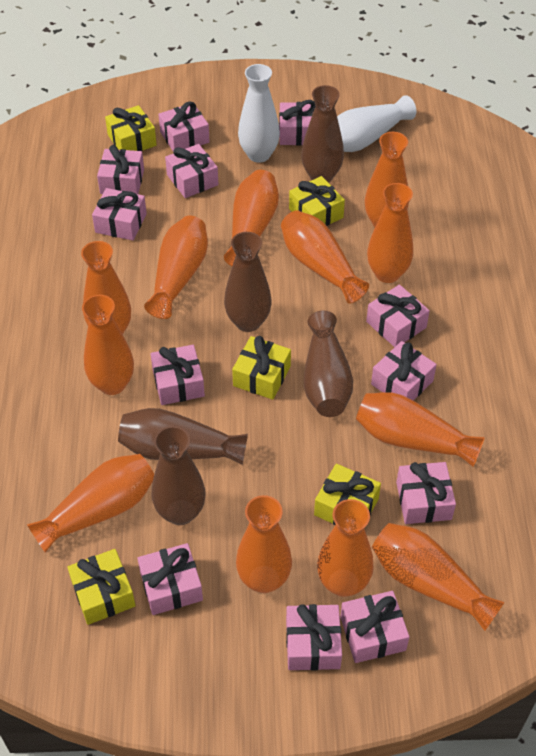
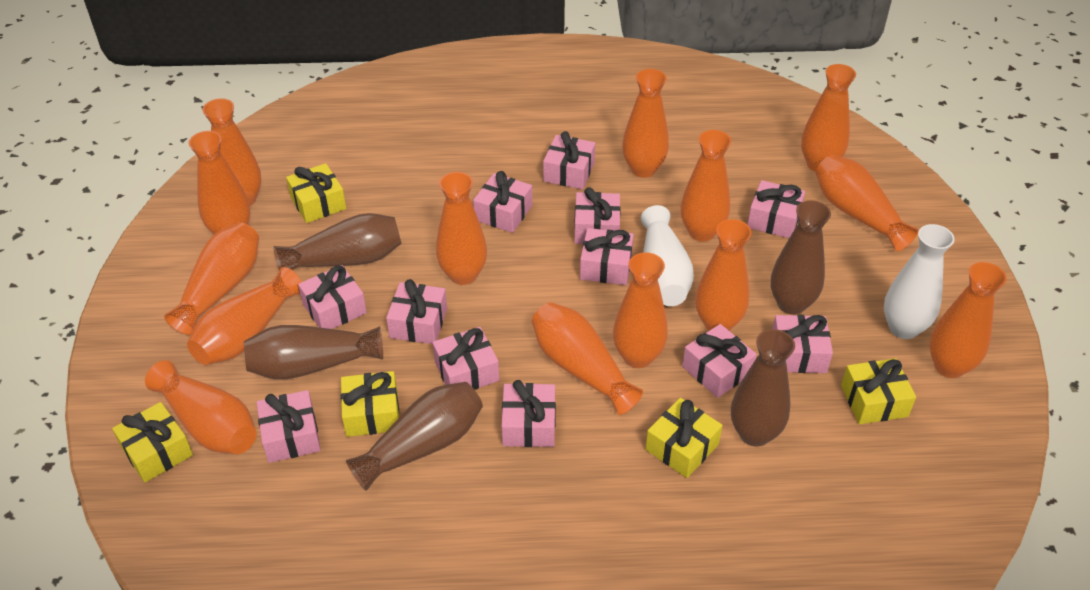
orange vase: [27,454,154,552] [81,241,131,335] [82,295,134,395] [144,215,208,319] [224,170,279,266] [236,495,292,593] [281,210,369,304] [317,499,374,597] [356,392,485,467] [365,132,409,227] [367,183,413,283] [372,523,505,631] = 12 -> [145,360,257,454] [164,222,259,335] [187,267,302,365] [189,131,250,234] [202,98,261,206] [436,172,487,285] [532,302,643,415] [613,252,668,368] [622,69,669,178] [681,130,731,241] [695,219,751,331] [801,64,856,172] [815,155,919,251] [930,262,1007,378] = 14

